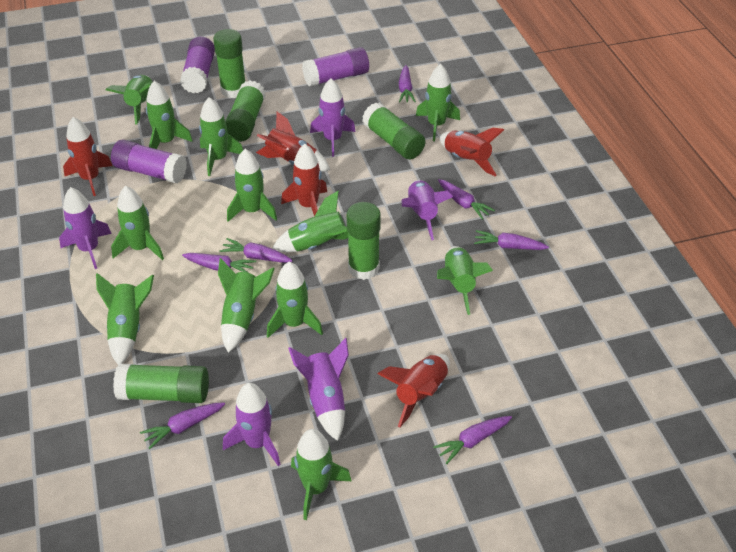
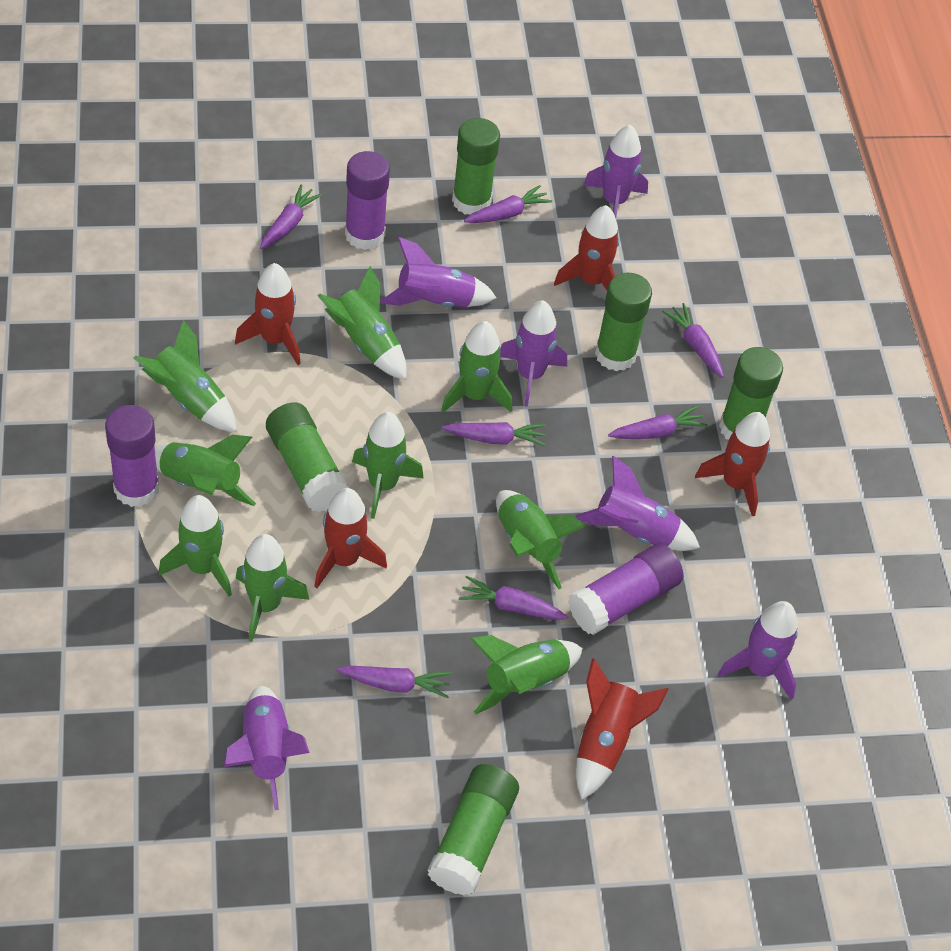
green rocket: [96,273,154,364] [106,75,153,125] [111,186,164,260] [146,81,193,149] [199,97,243,176] [218,258,275,352] [227,149,277,222] [267,262,323,338] [272,191,348,252] [291,429,351,520] [416,64,460,141] [437,246,493,315] = 12 -> [134,320,237,432] [155,435,256,506] [159,495,232,596] [236,534,309,642] [317,266,407,380] [352,412,424,519] [441,321,512,413] [471,635,583,714] [496,490,585,589] = 9
purple rocket: [59,187,112,269] [223,383,281,466] [288,338,349,441] [310,78,356,157] [401,180,453,240] = 5 -> [224,686,310,810] [380,237,496,307] [500,300,567,406] [576,456,700,551] [583,125,648,218] [718,601,798,700] = 6

